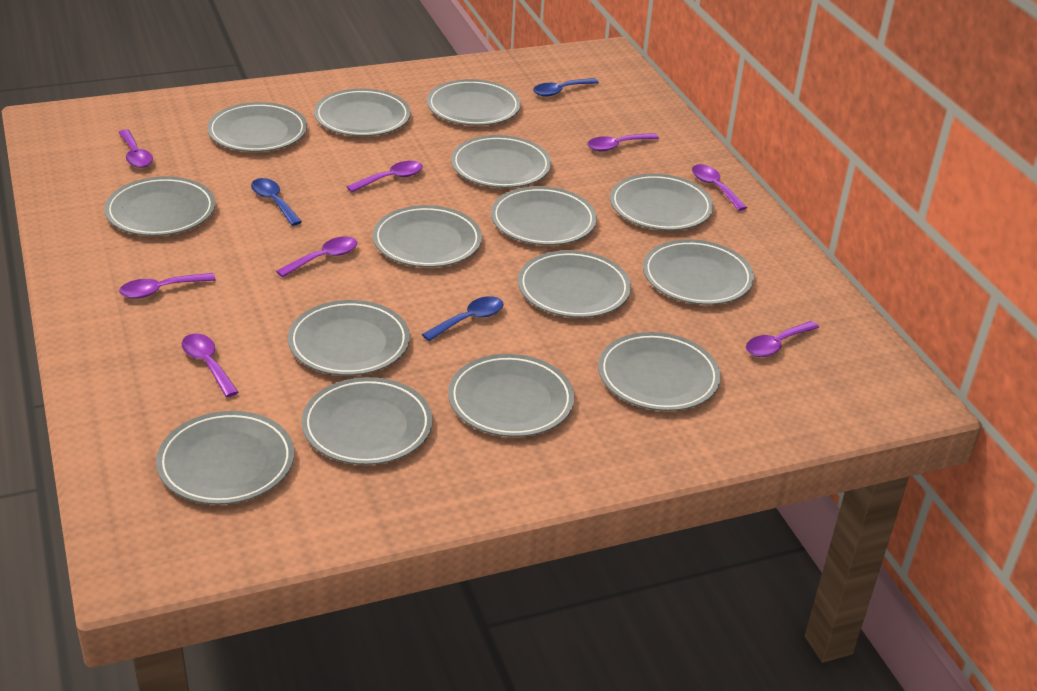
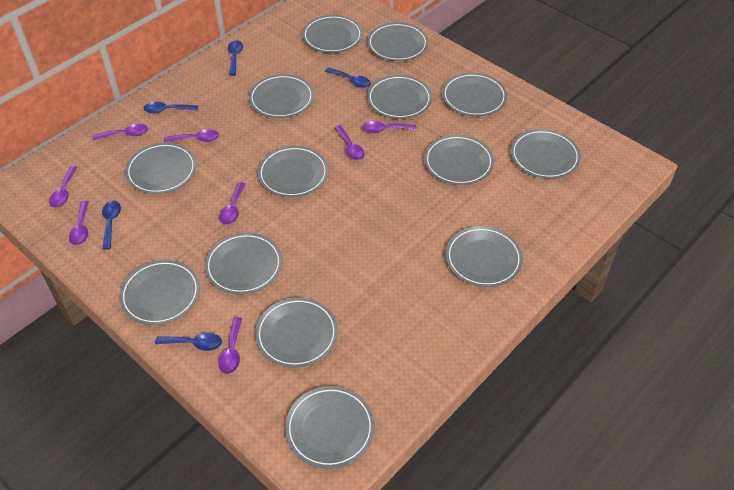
blue spoon: [251,178,302,226] [422,296,503,341] [533,78,599,97] = 3 -> [102,201,121,250] [144,102,198,113] [155,333,222,351] [228,40,243,76] [325,68,371,88] = 5
grey plate: [104,176,215,236] [156,411,294,505] [207,102,307,152] [288,300,410,376] [301,377,433,465] [314,89,411,136] [373,205,482,267] [427,79,521,126] [448,354,574,437] [451,135,551,188] [491,186,597,245] [518,250,631,318] [598,332,721,411] [610,174,713,231] [643,239,754,305] = 15 -> [119,260,200,325] [125,143,196,194] [205,232,282,295] [249,74,314,118] [255,297,338,368] [258,146,328,198] [285,386,375,469] [302,15,363,53] [367,22,428,61] [367,75,432,119] [424,135,494,185] [442,73,507,117] [446,226,523,287] [511,129,581,179] = 14

